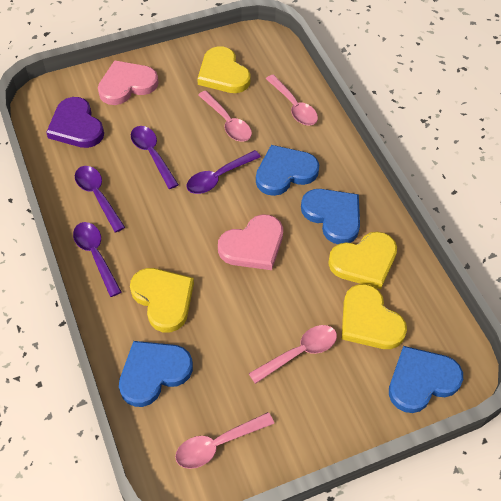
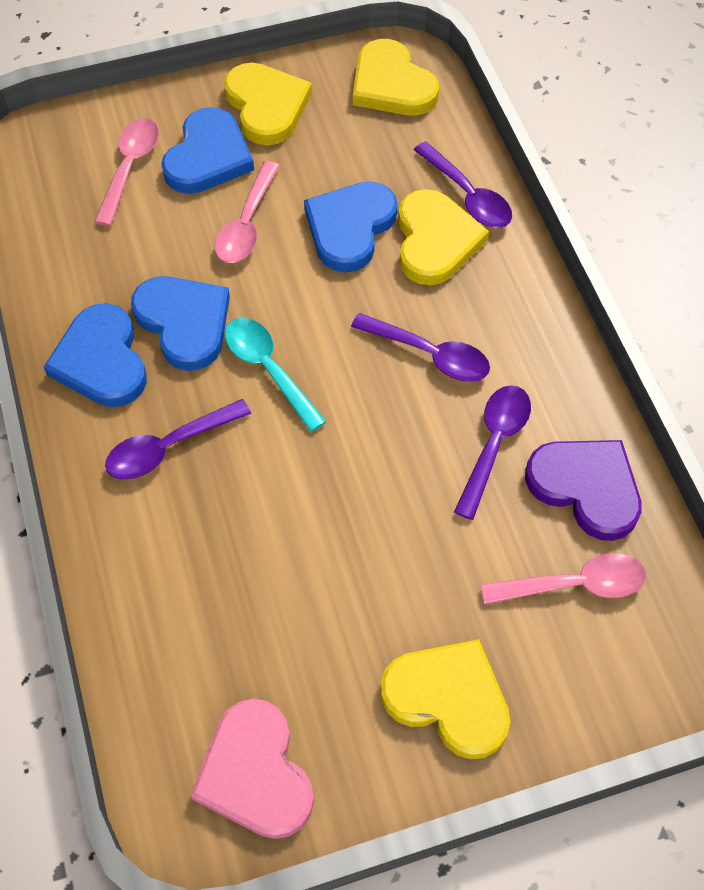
pink heart: [98,60,159,105] [218,214,283,270] = 2 -> [190,699,314,839] = 1
pink spoon: [175,412,274,469] [198,91,252,142] [248,325,337,384] [266,74,318,125] = 4 -> [94,118,159,226] [214,161,280,263] [481,553,646,605] = 3
turquoise spoon: none = 0 -> [225,318,327,432] = 1

